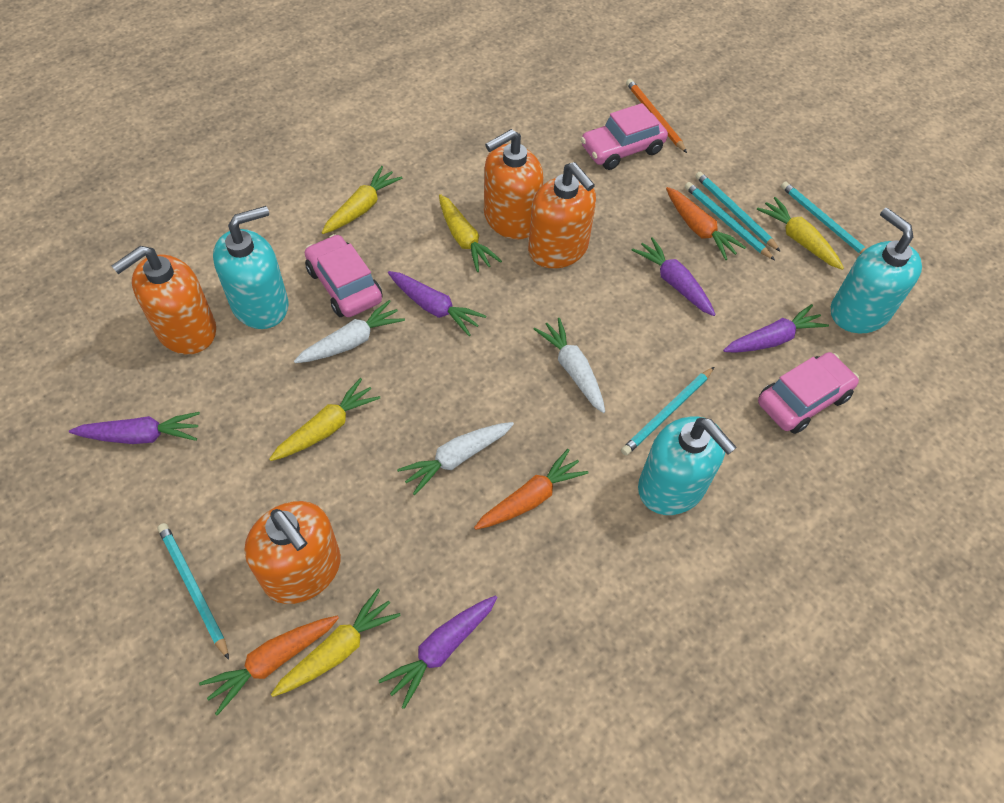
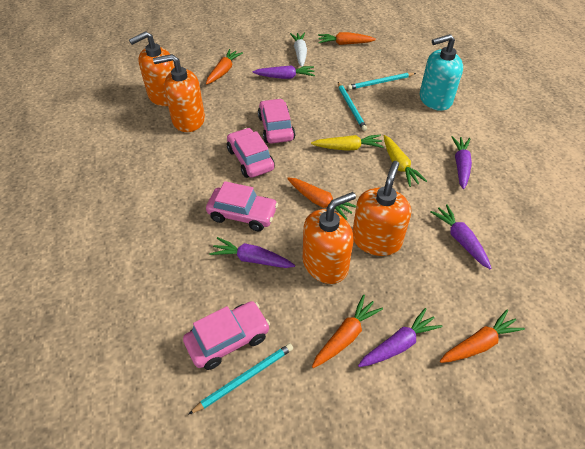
orange carrot: [199,615,339,716] [474,449,589,530] [666,187,746,260] = 3 -> [206,49,243,84] [287,177,356,220] [312,295,383,368] [318,32,376,45] [440,310,525,363] = 5
orange pencil: [626,79,687,153] = 1 -> none = 0
pink car: [305,234,383,317] [581,103,668,170] [758,352,859,434] = 3 -> [183,301,270,370] [206,181,278,231] [227,128,275,178] [258,98,295,143] = 4
turquoise pencil: [158,523,229,660] [621,367,714,456] [685,182,775,260] [695,172,781,252] [781,181,866,254] = 5 -> [188,343,293,415] [338,82,367,131] [348,73,416,90] = 3
turquoise soap dispenser: [213,206,288,329] [638,416,737,515] [831,208,922,333] = 3 -> [420,34,463,111] = 1
white carrot: [294,300,405,363] [397,422,514,495] [534,318,605,413] = 3 -> [290,33,307,67] = 1
yellow carrot: [269,378,380,461] [271,589,401,697] [321,166,402,234] [439,194,502,272] [757,197,844,270] = 5 -> [311,135,384,151] [384,135,427,187] = 2

